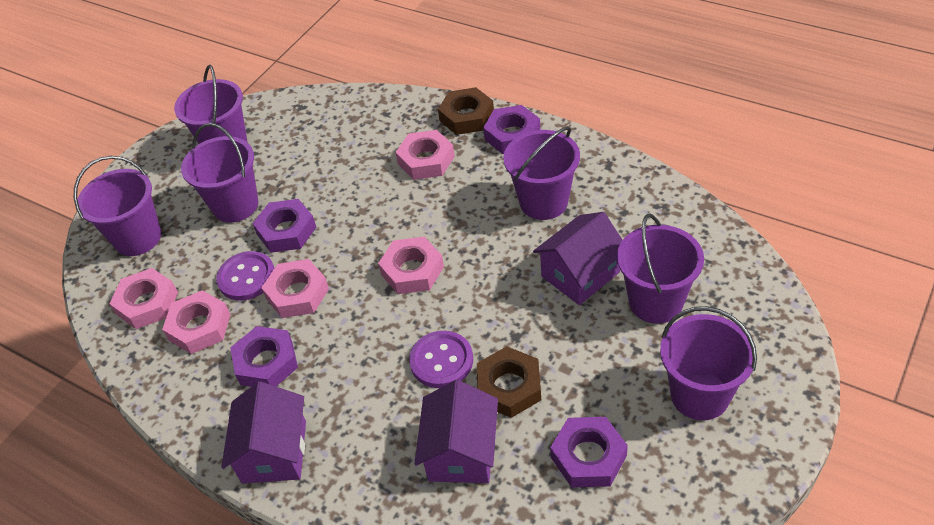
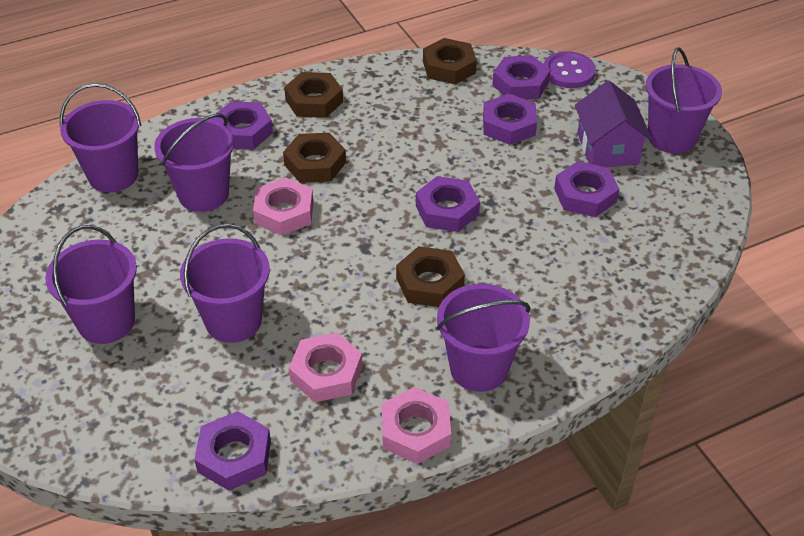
brown nut: [438,87,494,135] [477,346,541,418] = 2 -> [283,133,346,183] [284,72,343,118] [396,246,465,307] [423,38,477,84] = 4
pink nut: [109,268,178,329] [162,290,231,354] [261,259,329,318] [378,237,444,294] [395,130,455,180] = 5 -> [253,177,313,236] [289,332,363,402] [382,387,451,464] = 3
purple button: [216,251,274,301] [409,331,473,388] = 2 -> [544,51,596,88] = 1
purple house: [221,381,306,484] [415,380,498,483] [533,212,622,305] = 3 -> [575,81,652,167] = 1
purple nut: [230,326,298,387] [253,199,316,253] [483,105,541,154] [550,417,628,487] = 4 -> [194,411,271,491] [212,101,273,149] [416,176,480,232] [483,94,537,145] [492,56,550,100] [554,161,619,217] = 6

